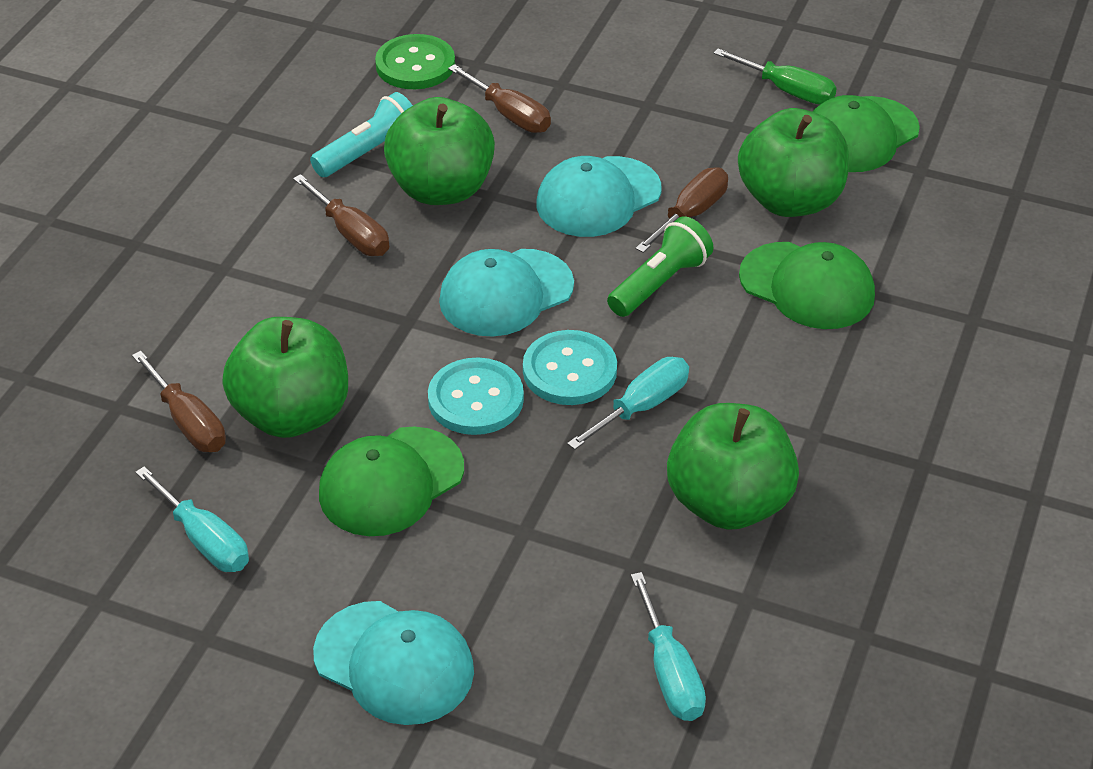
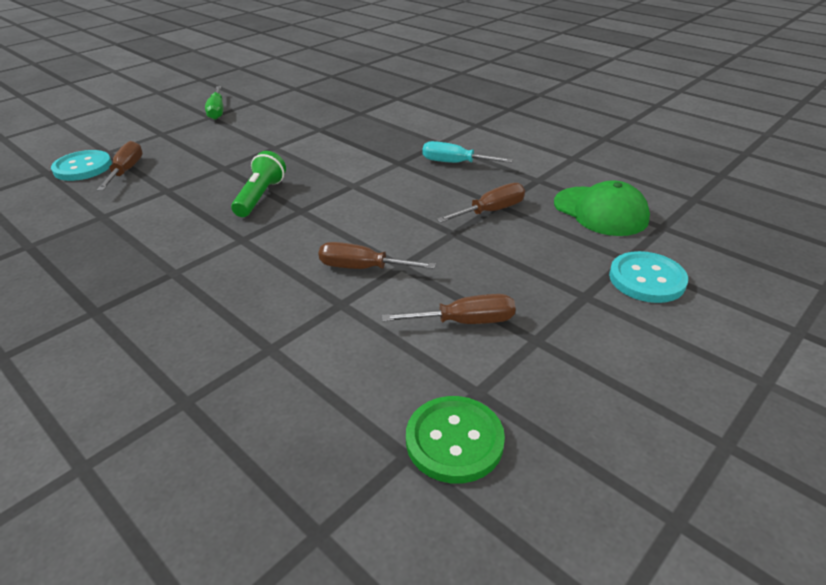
green apple: [222,317,348,438] [384,97,495,205] [667,403,799,530] [738,108,849,217] = 4 -> none = 0
green cap: [319,426,464,536] [739,242,875,329] [813,95,920,172] = 3 -> [554,180,650,236] = 1
turquoise cap: [313,601,474,725] [439,249,574,336] [536,156,662,237] = 3 -> none = 0
turquoise flashlight: [310,92,413,177] = 1 -> none = 0
turquoise screwdriver: [135,466,249,572] [567,357,689,450] [631,572,706,721] = 3 -> [422,141,513,163] = 1

